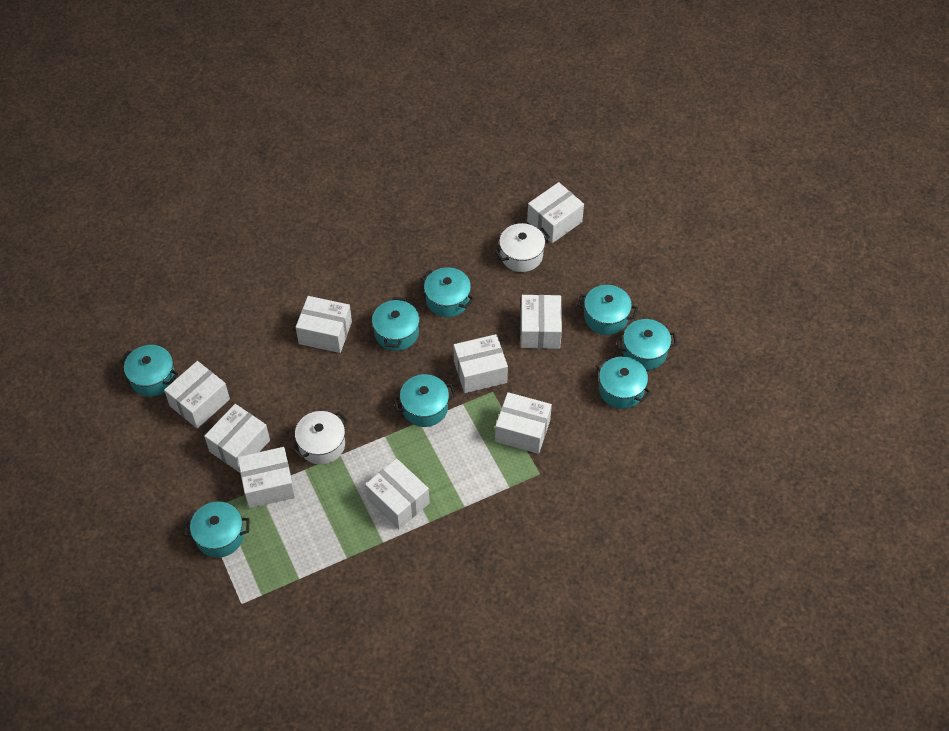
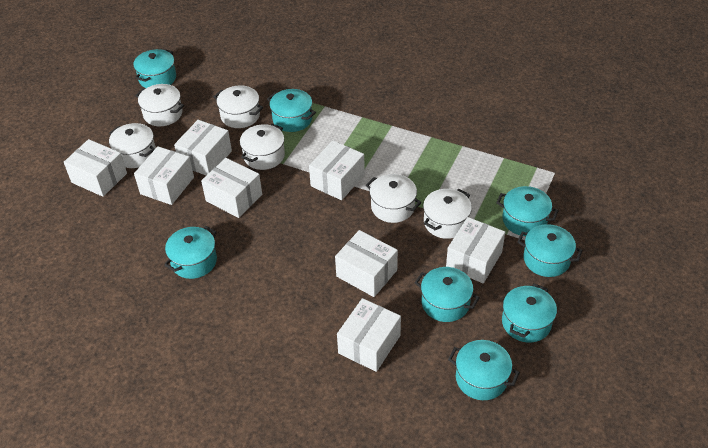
white box: [164,361,230,428] [204,404,270,473] [238,447,295,508] [296,296,352,353] [365,458,430,529] [453,334,508,393] [495,392,552,454] [521,295,562,349] [527,182,584,243] = 9 -> [64,139,127,197] [134,146,194,205] [174,120,232,175] [201,158,262,218] [309,141,365,200] [335,230,398,297] [337,298,401,372] [446,217,505,283] = 8
white pot: [292,411,348,465] [494,223,550,272] = 2 -> [109,123,156,168] [135,84,184,126] [214,85,263,128] [240,124,285,170] [366,174,421,223] [423,189,472,239] = 6

